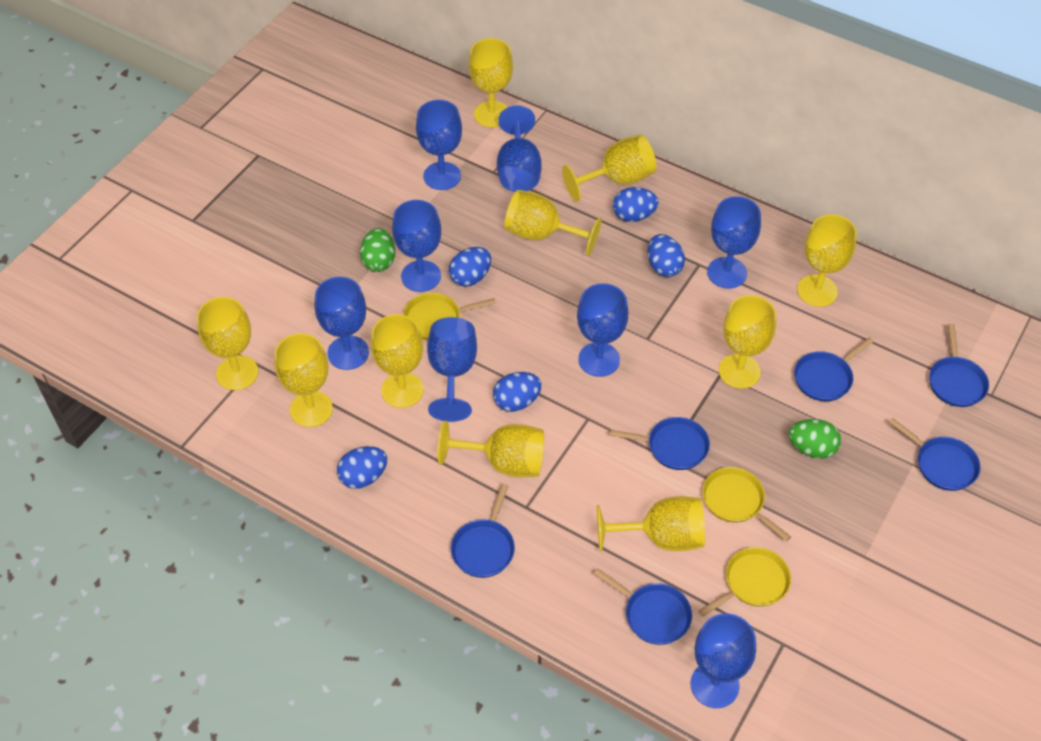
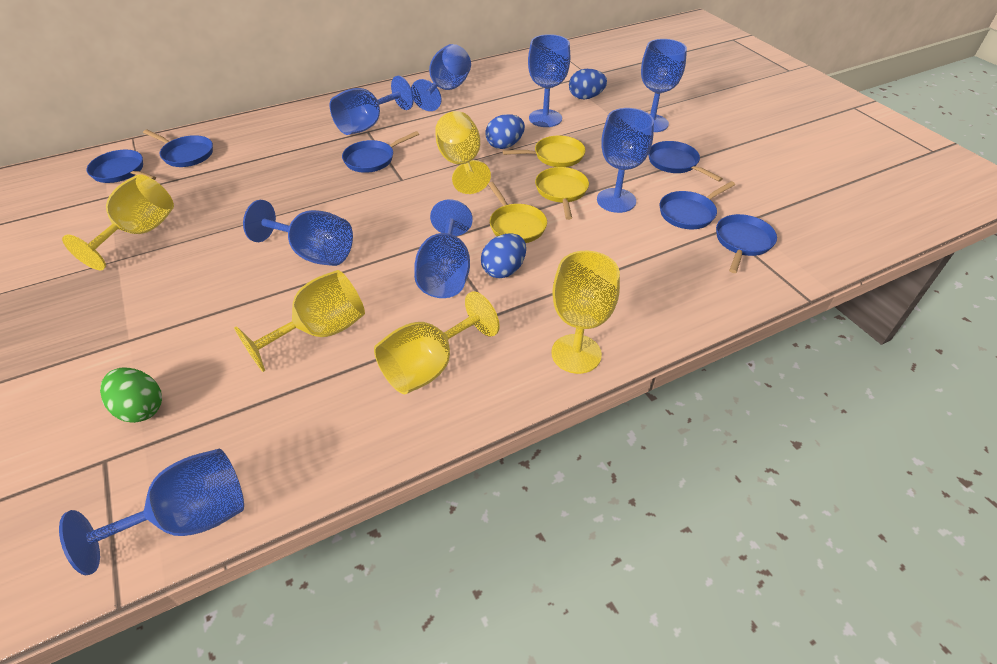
blue egg: [337,446,387,489] [449,247,491,287] [493,372,542,412] [613,187,659,222] [648,234,685,277] = 5 -> [481,233,526,278] [485,114,525,149] [569,69,607,99] = 3
green egg: [360,228,395,272] [789,419,841,459] = 2 -> [100,367,162,423] = 1
yellow goblet: [197,297,258,390] [275,333,333,427] [371,314,424,408] [438,421,544,477] [469,38,513,127] [504,190,602,256] [562,135,657,202] [597,496,705,551] [719,295,776,389] [797,214,857,307] = 10 -> [62,174,174,270] [234,270,365,372] [374,291,500,394] [435,111,491,194] [551,251,620,374] = 5

